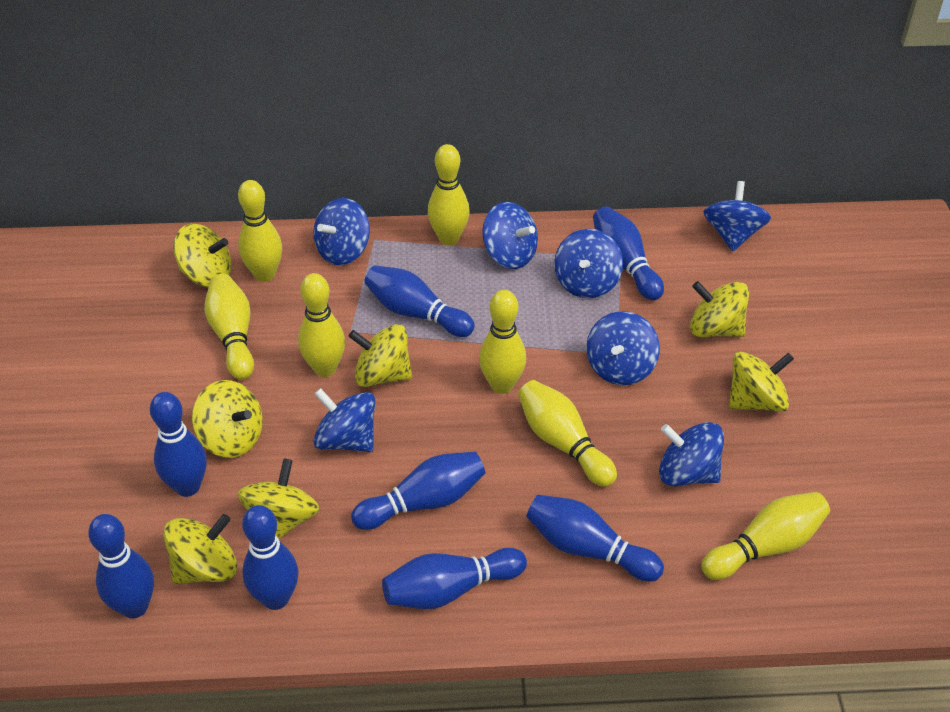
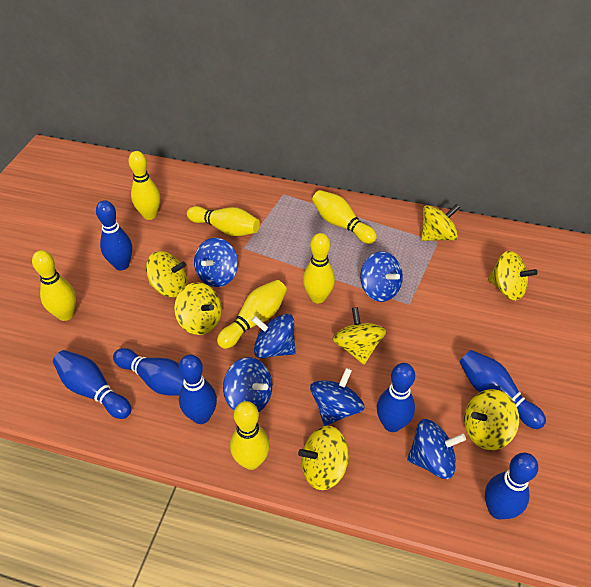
blue bowling pin: [88,514,154,619] [150,392,207,497] [242,505,299,610] [351,451,485,530] [364,265,475,337] [382,548,527,609] [526,495,664,582] [593,206,664,300] = 8 -> [53,350,132,419] [96,200,132,270] [113,348,184,396] [179,354,217,424] [377,363,415,432] [460,350,546,429] [485,453,538,519] = 7
blue spinning top: [313,198,370,265] [313,388,375,452] [482,202,538,269] [554,229,623,298] [586,311,660,385] [659,422,724,486] [703,181,771,252] = 7 -> [194,238,238,287] [223,357,272,412] [251,314,296,358] [310,368,365,426] [360,251,403,302] [407,419,466,479] = 6

